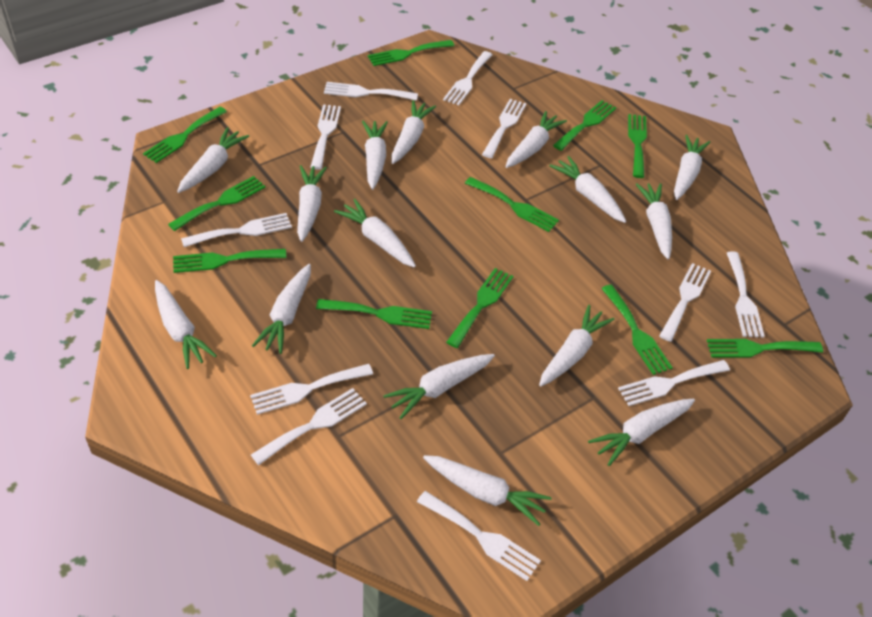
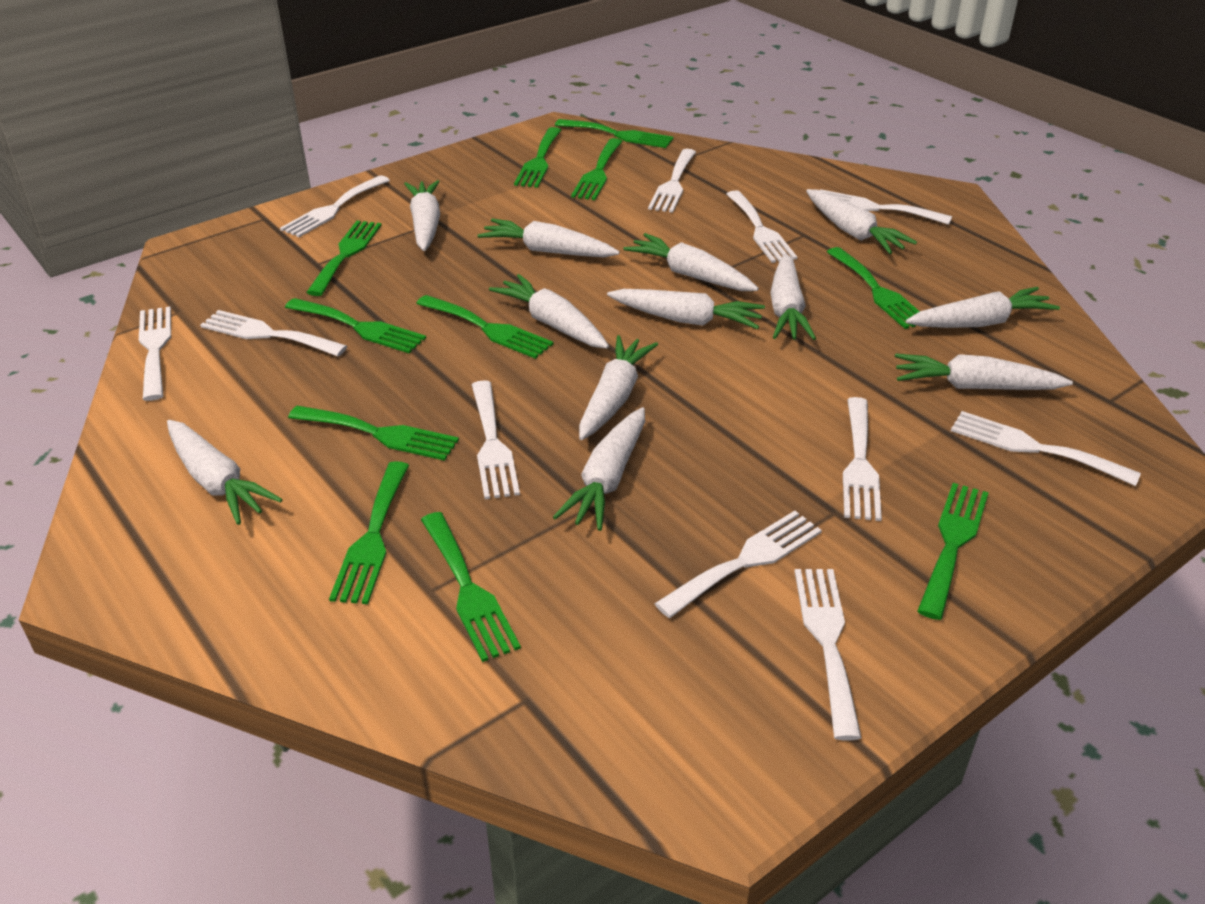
white carrot: [155,280,217,369] [177,127,249,193] [252,264,311,354] [297,165,327,242] [334,199,416,268] [362,121,388,190] [383,354,495,419] [391,100,436,164] [423,455,552,526] [505,111,567,168] [539,305,615,387] [549,156,626,223] [588,399,695,466] [636,183,672,259] [674,135,710,200] = 15 -> [167,420,283,525] [404,180,440,251] [477,218,620,257] [489,274,609,349] [553,407,645,531] [579,335,658,440] [607,289,765,329] [623,233,759,291] [770,253,816,340] [806,189,917,254] [895,354,1073,390] [906,287,1060,328] = 12

